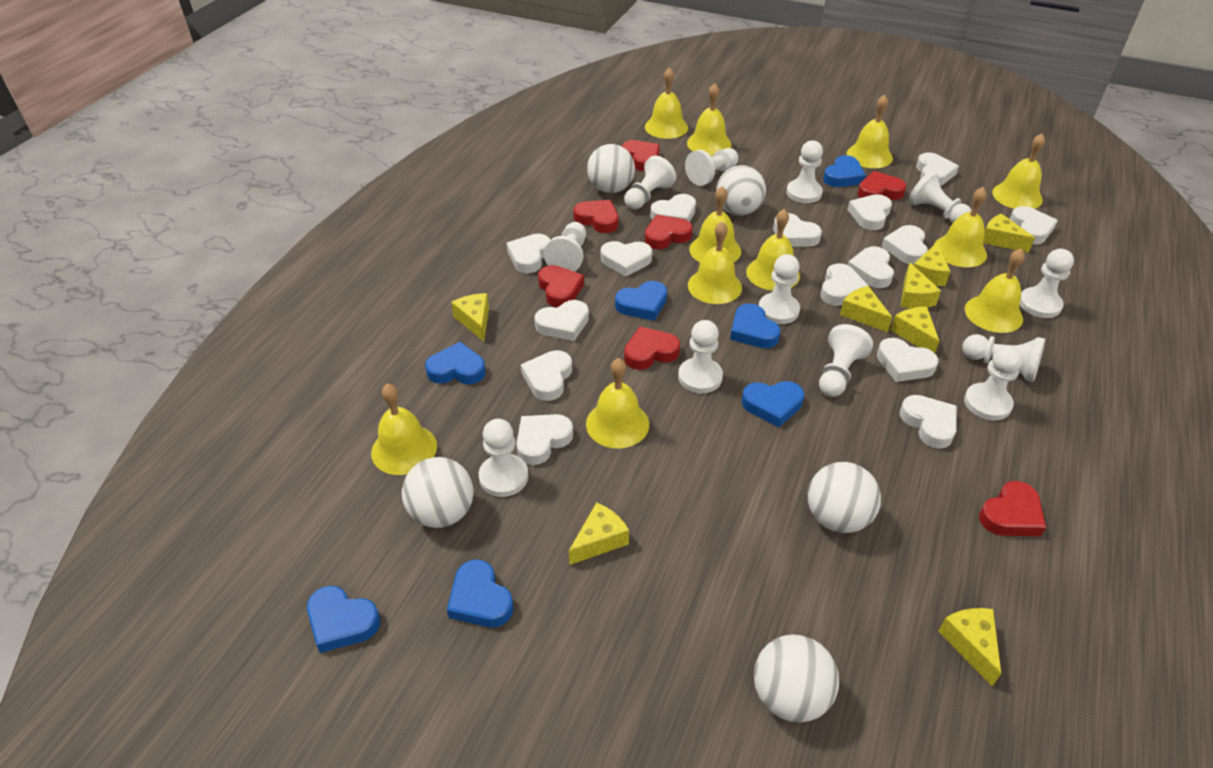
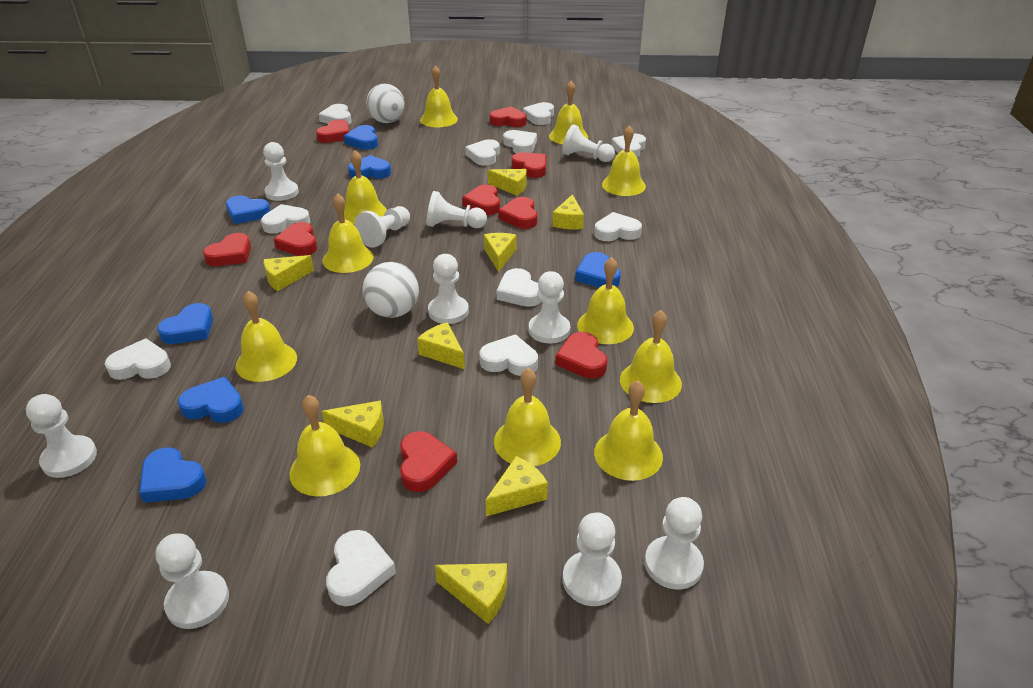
red heart: [538,265,584,307] [573,200,618,233] [622,140,660,171] [624,327,680,370] [645,215,693,249] [858,171,907,200] [979,481,1046,536] = 7 -> [203,233,251,266] [274,222,317,256] [316,119,349,143] [400,431,457,492] [462,185,500,215] [490,107,527,127] [498,197,538,229] [512,152,546,178] [555,332,607,379] = 9
white ball: [402,457,474,528] [587,144,635,193] [716,165,766,216] [754,634,839,723] [808,462,881,533] = 5 -> [363,262,419,318] [366,84,405,123] = 2
white heart: [507,234,550,273] [517,414,573,465] [521,350,572,401] [534,300,589,341] [600,241,652,277] [650,194,696,222] [773,213,822,247] [820,263,868,306] [847,194,892,230] [848,246,894,288] [877,338,939,382] [881,225,928,265] [900,395,957,449] [916,152,959,186] [1010,206,1058,245] = 15 -> [105,338,171,380] [261,204,310,234] [319,104,352,125] [326,530,396,606] [465,139,500,166] [479,334,538,376] [497,268,542,307] [503,130,537,153] [523,102,554,125] [594,212,642,241] [611,133,646,157] = 11
white pawn: [479,419,528,497] [544,222,586,272] [624,156,676,209] [678,320,723,393] [685,148,738,186] [759,254,800,324] [786,140,823,203] [819,324,873,397] [909,171,972,223] [962,334,1045,382] [964,346,1023,421] [1020,249,1074,318] = 12 -> [26,394,97,478] [156,533,229,629] [263,142,299,201] [355,206,410,248] [427,191,487,228] [428,254,469,324] [529,271,570,343] [562,124,615,162] [563,512,622,606] [645,497,704,590] = 10

